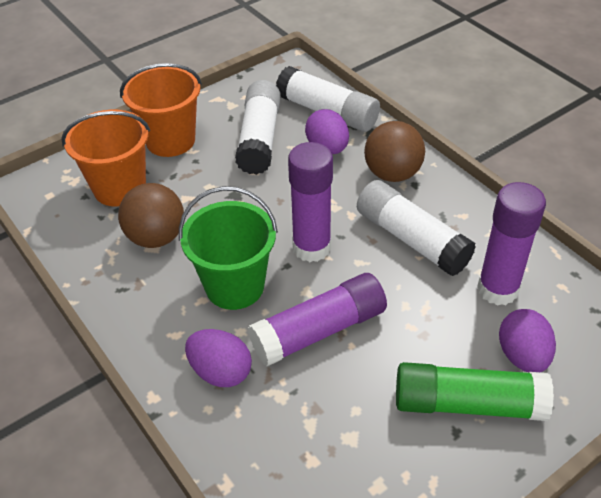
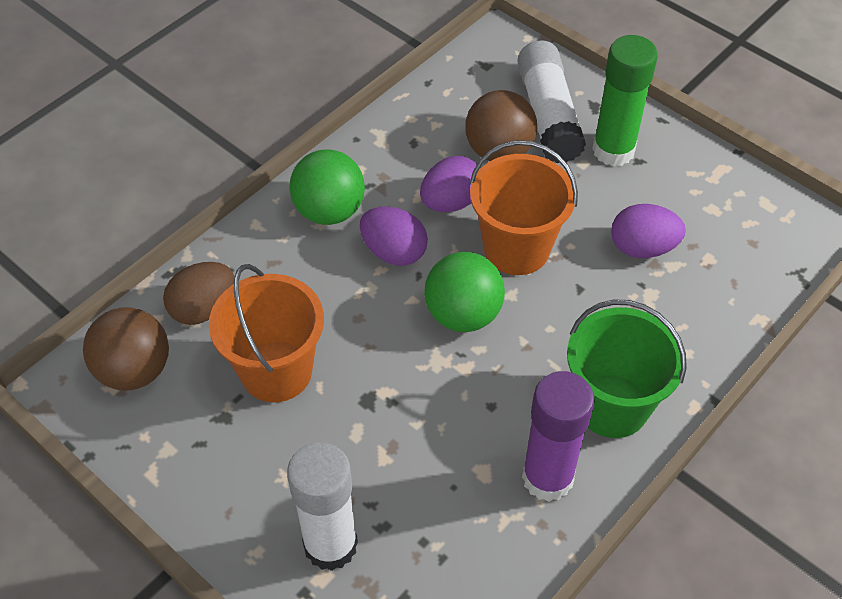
brown egg: none = 0 -> [163,262,234,325] = 1
green ball: none = 0 -> [290,149,365,225] [424,252,505,332] = 2
purple glue stick: [248,273,387,366] [288,142,333,262] [477,182,546,305] = 3 -> [522,371,595,502] = 1
white glue stick: [235,80,281,175] [276,66,380,132] [357,180,476,276] = 3 -> [287,442,358,571] [517,40,586,163] = 2

